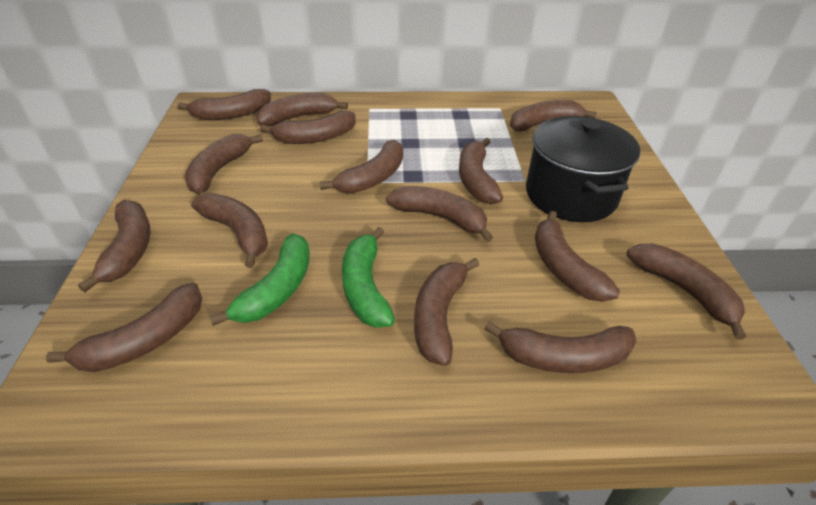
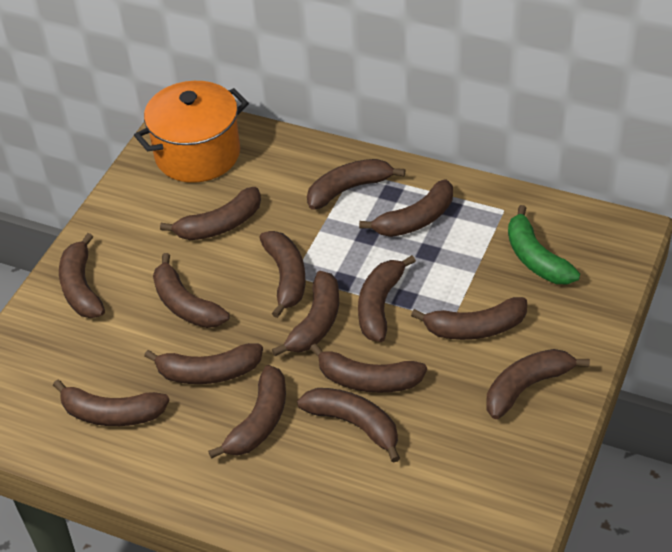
black pot: [526,116,640,222] = 1 -> none = 0
green banana: [209,234,310,326] [342,227,395,328] = 2 -> [508,205,580,284] = 1
orange pot: none = 0 -> [134,81,249,183] = 1

